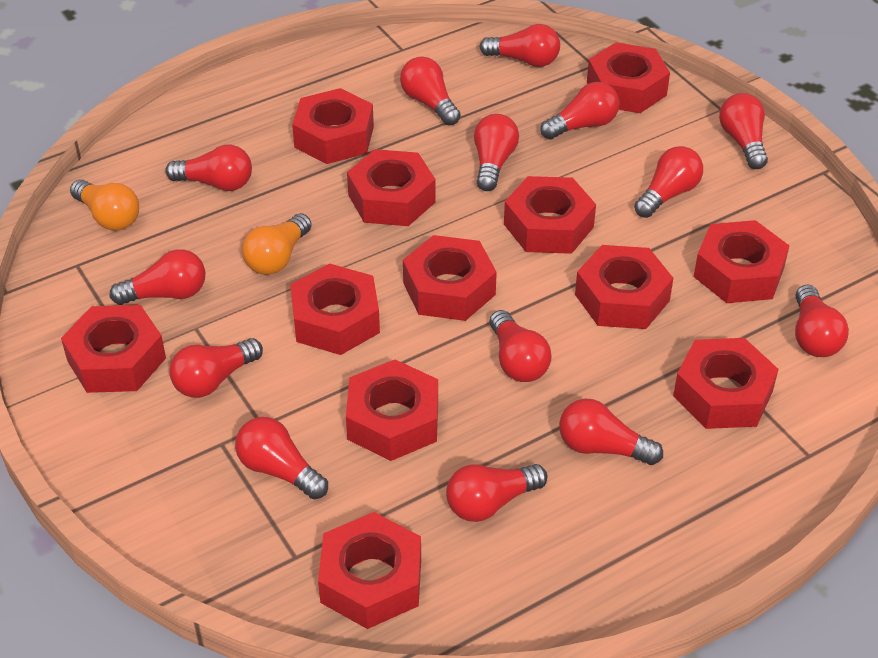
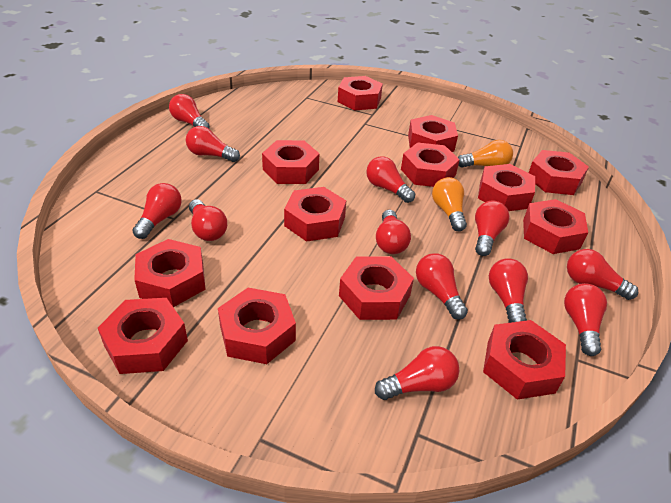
red light bulb: [110,249,205,305] [165,145,252,191] [169,338,263,398] [235,417,328,499] [400,56,461,126] [446,464,548,522] [474,114,519,191] [479,24,560,67] [489,310,552,382] [540,82,619,140] [559,399,663,465] [634,146,703,218] [719,93,768,169] [795,284,849,357] = 14 -> [132,183,182,239] [169,94,210,129] [186,126,240,162] [189,199,227,241] [366,156,415,203] [375,346,459,400] [376,210,411,254] [416,253,468,320] [475,201,510,256] [489,258,528,323] [564,283,607,356] [567,249,638,300] = 12
red nut: [61,305,166,393] [290,263,380,355] [292,88,374,164] [318,512,421,629] [346,360,438,461] [347,149,436,226] [403,235,497,321] [504,176,596,254] [575,245,673,329] [587,42,670,113] [673,338,779,429] [694,220,790,303] = 12 -> [98,298,188,374] [134,239,206,307] [218,288,296,364] [262,140,320,184] [284,187,346,242] [338,76,383,111] [339,256,414,320] [401,142,460,187] [408,115,458,152] [478,164,535,211] [483,320,566,400] [523,199,588,254] [529,150,589,195] = 13

